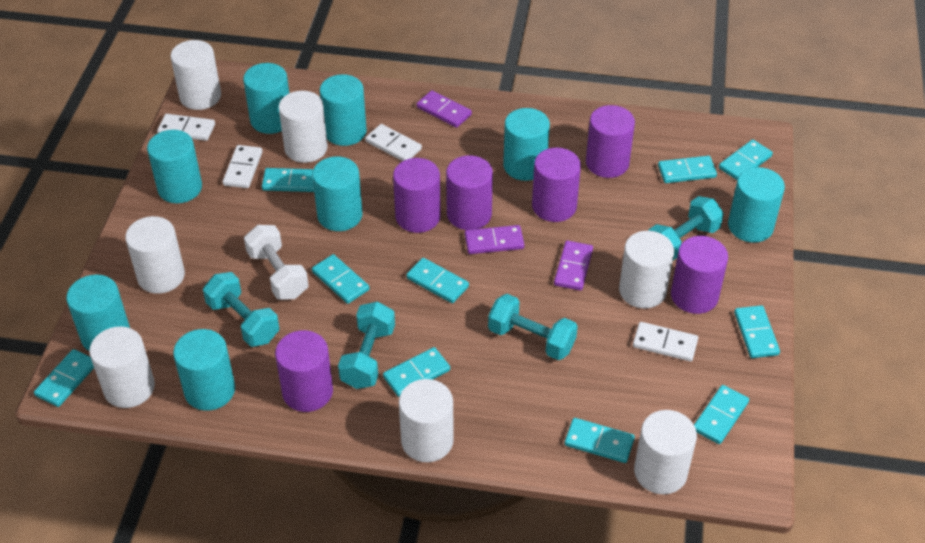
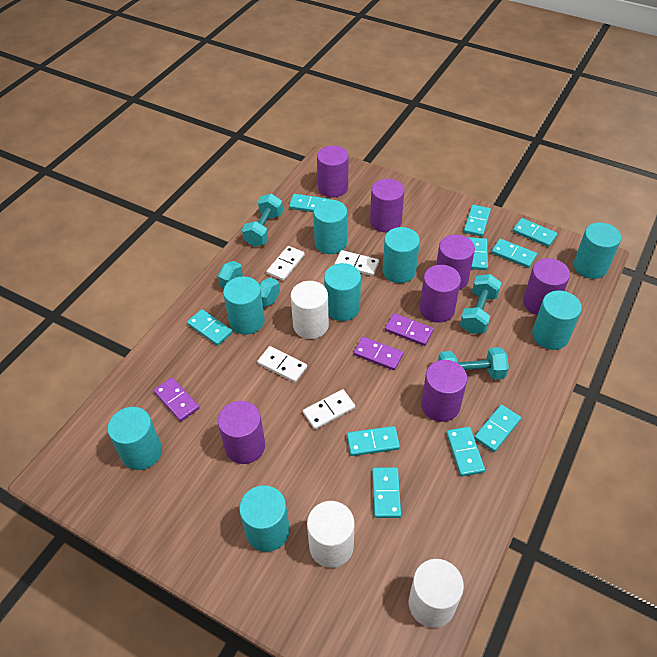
purple cylinder: [275,330,333,412] [393,158,441,233] [446,155,493,230] [532,148,581,222] [586,105,635,178] [671,236,728,314] = 6 -> [218,401,265,464] [317,146,348,197] [370,179,405,232] [420,265,461,323] [421,360,467,422] [436,234,475,290] [523,258,570,315] = 7
white cylinder: [89,326,155,408] [125,216,185,294] [170,40,221,110] [279,91,328,163] [399,379,454,462] [619,231,674,308] [634,410,697,494] = 7 -> [291,281,329,339] [307,501,354,568] [409,559,464,628] = 3
white dumbbell: [244,225,309,300] = 1 -> none = 0

